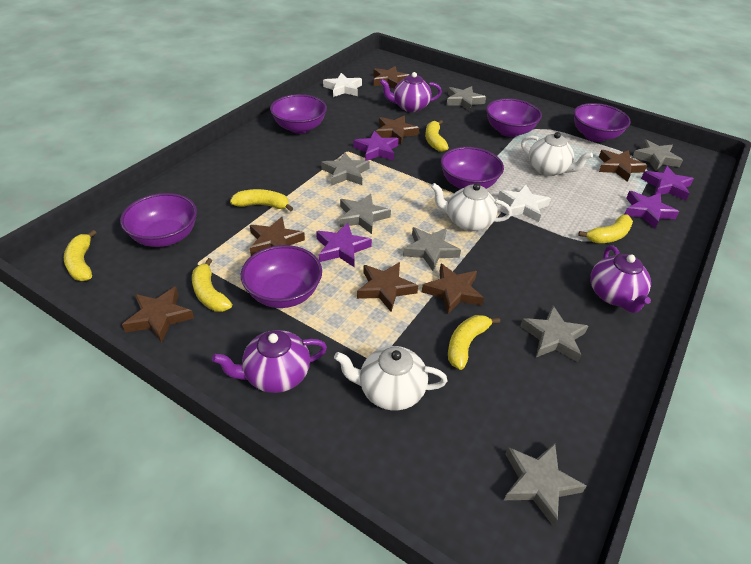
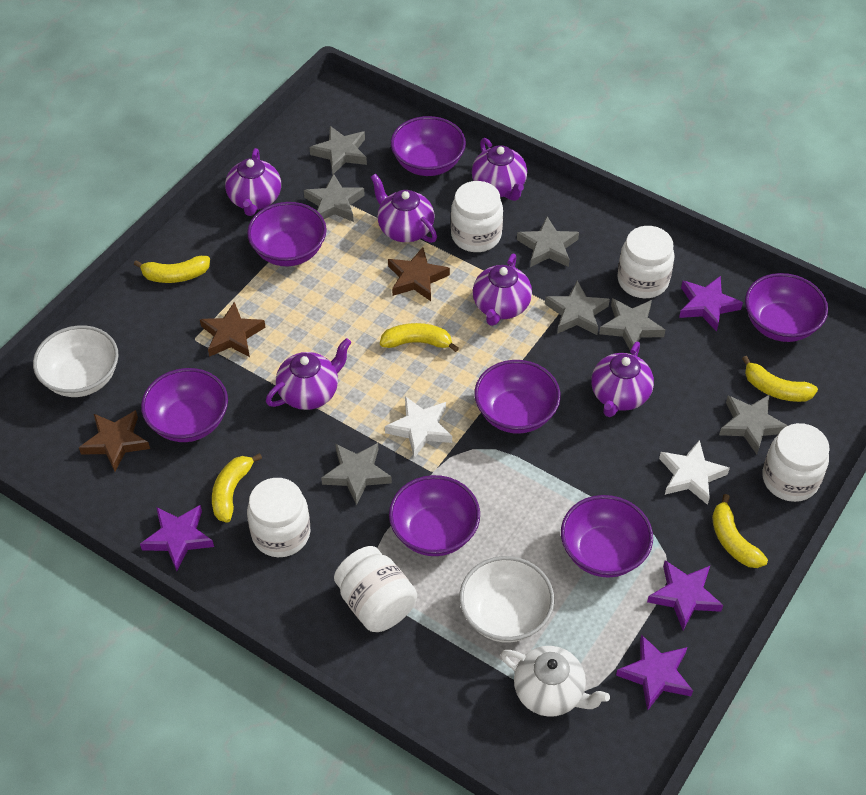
brown star: [122,287,194,343] [250,217,305,256] [357,262,418,312] [373,66,409,89] [376,115,419,145] [422,264,484,314] [599,150,647,182] = 7 -> [79,410,150,472] [200,302,266,357] [388,247,450,301] = 3
purple bowl: [120,193,197,247] [241,245,322,308] [270,94,327,134] [440,147,504,189] [486,98,542,137] [574,103,631,142] = 6 -> [141,368,228,442] [247,202,327,266] [389,475,480,556] [391,116,466,176] [474,360,561,434] [561,495,653,578] [745,273,828,342] = 7
purple teapot: [212,330,327,393] [380,72,442,112] [590,245,651,313] = 3 -> [225,148,281,216] [266,338,352,410] [371,173,437,243] [472,138,527,201] [473,254,532,326] [591,341,654,417] = 6
white bowl: none = 0 -> [33,325,118,397] [459,556,554,643] = 2
white jar: none = 0 -> [247,478,310,557] [334,546,417,632] [451,181,503,252] [617,226,675,298] [762,423,830,502] = 5
white teapot: [334,346,447,410] [431,183,512,231] [521,132,593,176] = 3 -> [501,646,610,717] = 1
yellow banana: [64,230,97,281] [192,258,232,312] [230,189,294,212] [425,120,449,152] [448,315,500,370] [578,214,633,243] = 6 -> [134,256,210,283] [212,453,262,523] [380,323,459,352] [712,494,768,568] [742,356,818,402] = 5

